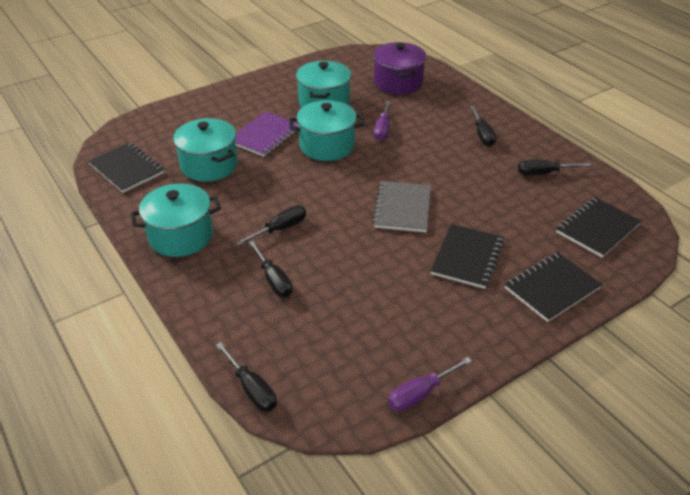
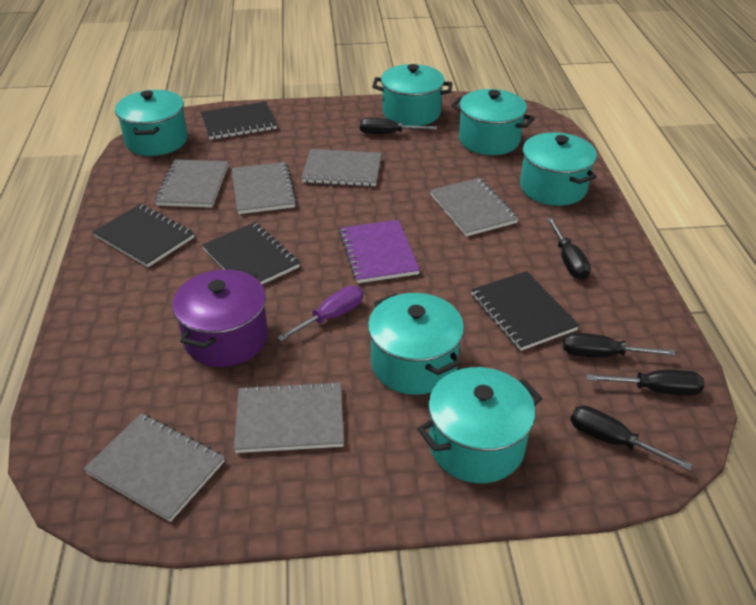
grey notebook: [373,181,431,232] = 1 -> [84,413,225,522] [155,159,228,208] [231,162,297,214] [234,381,344,453] [301,149,382,186] [430,178,519,236] = 6
purple screwdriver: [374,101,390,141] [388,357,472,411] = 2 -> [277,286,363,342] = 1
turquoise pot: [131,184,221,257] [173,118,238,182] [289,100,365,161] [296,61,351,108] = 4 -> [115,90,188,156] [368,293,464,395] [372,64,452,126] [417,367,542,483] [451,89,535,155] [520,132,597,206] = 6

